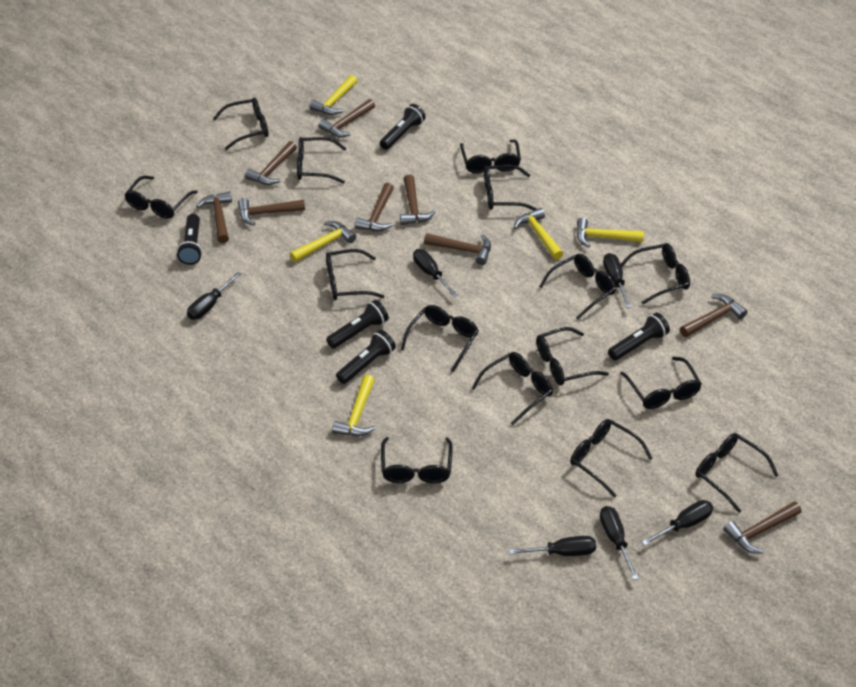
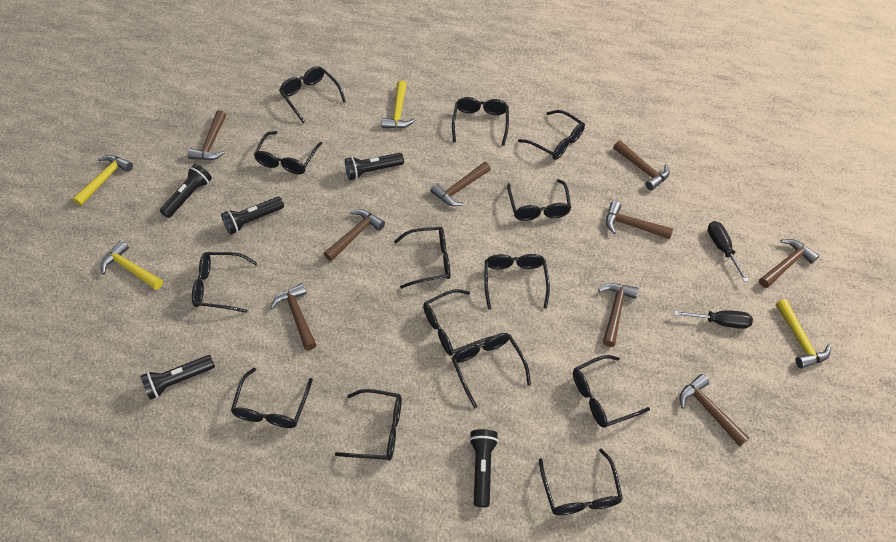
black glasses: [124,176,198,219] [213,98,269,150] [297,137,346,184] [326,249,385,300] [381,437,453,483] [401,305,479,372] [460,139,521,174] [471,352,553,425] [484,165,537,211] [536,327,609,385] [539,254,616,320] [570,419,652,498] [620,357,702,409] [621,243,690,304] [695,433,779,513] = 15 -> [192,252,258,313] [231,368,313,428] [254,131,322,174] [279,66,346,123] [335,389,402,461] [394,227,451,289] [423,289,495,356] [451,333,531,408] [452,97,509,146] [484,254,550,310] [507,179,571,221] [518,110,585,160] [539,448,623,515] [573,355,650,428] = 14
black screwdriver: [187,272,241,320] [413,249,458,297] [509,536,596,556] [600,506,639,580] [603,253,632,308] [642,500,713,546] = 6 -> [674,310,753,329] [708,221,749,282] = 2
yellow hammer: [290,221,356,262] [309,75,357,115] [332,375,376,436] [514,208,563,260] [577,218,644,248] = 5 -> [73,155,133,206] [101,241,163,290] [381,81,416,129] [776,299,831,369] = 4

